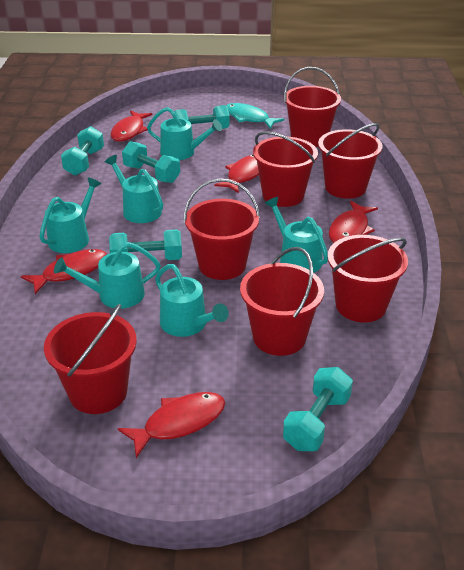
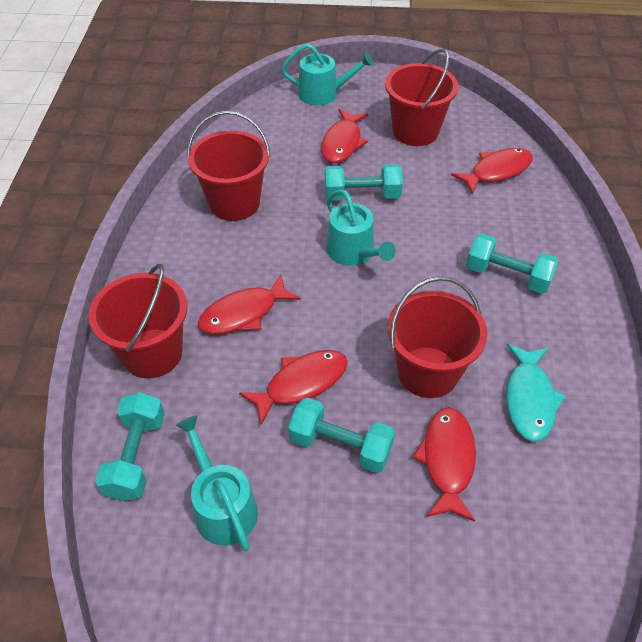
red bucket: [44,304,137,414] [183,178,260,280] [240,247,324,356] [253,132,318,207] [284,67,341,147] [318,123,383,199] [327,235,408,322] = 7 -> [89,264,188,378] [187,111,271,221] [385,49,458,146] [388,276,488,398] = 4
turquoise dumbbell: [61,126,104,176] [109,229,182,260] [122,141,180,183] [173,105,230,129] [283,367,353,451] = 5 -> [95,392,165,501] [288,397,395,473] [325,164,403,201] [466,233,559,294] = 4
turquoise watering can: [40,178,101,253] [54,242,161,309] [105,155,163,223] [147,107,222,160] [155,264,229,337] [265,197,328,273] = 6 -> [176,415,258,551] [281,43,374,105] [326,190,396,266] = 3

